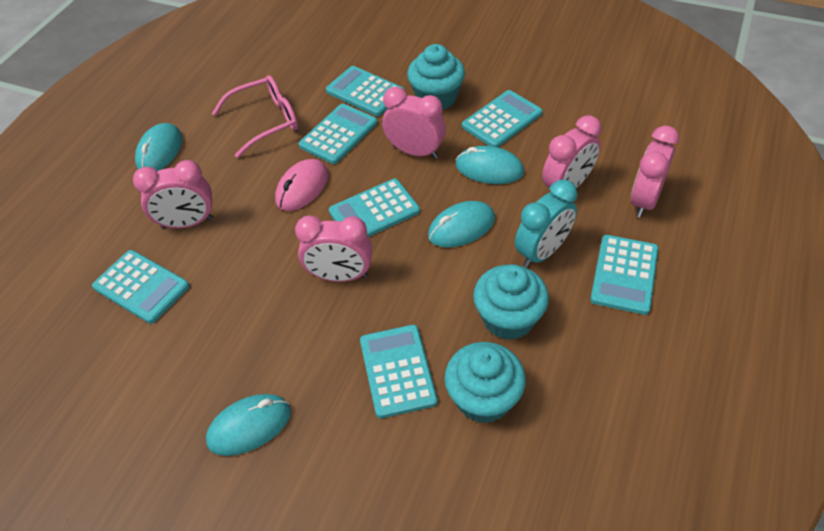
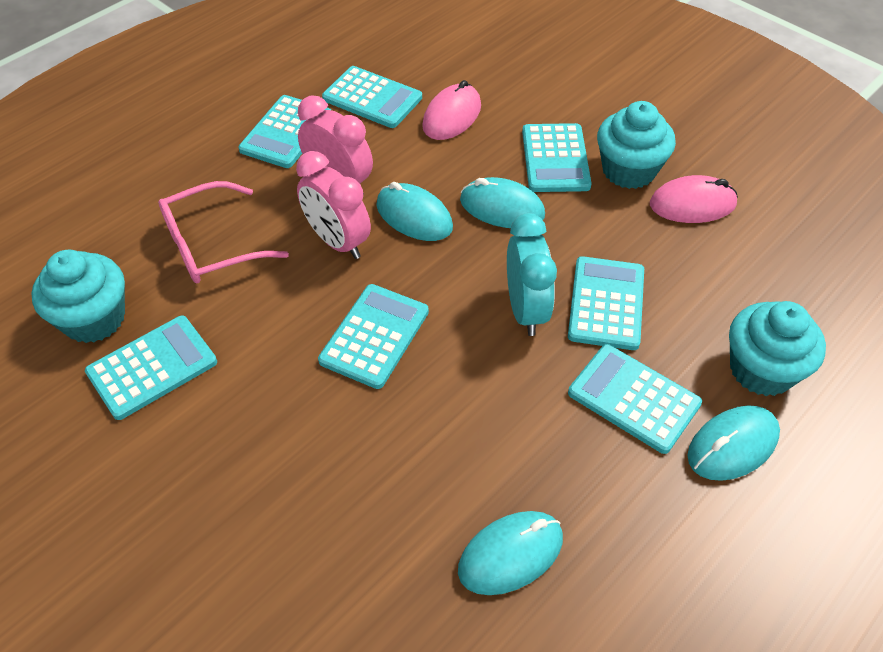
pink clock: [133,160,213,228] [295,216,372,282] [382,87,446,159] [542,115,602,188] [631,125,679,218] = 5 -> [296,151,371,259] [298,95,373,194] = 2
pink mouse: [275,159,328,211] = 1 -> [422,80,481,140] [650,175,738,223] = 2

